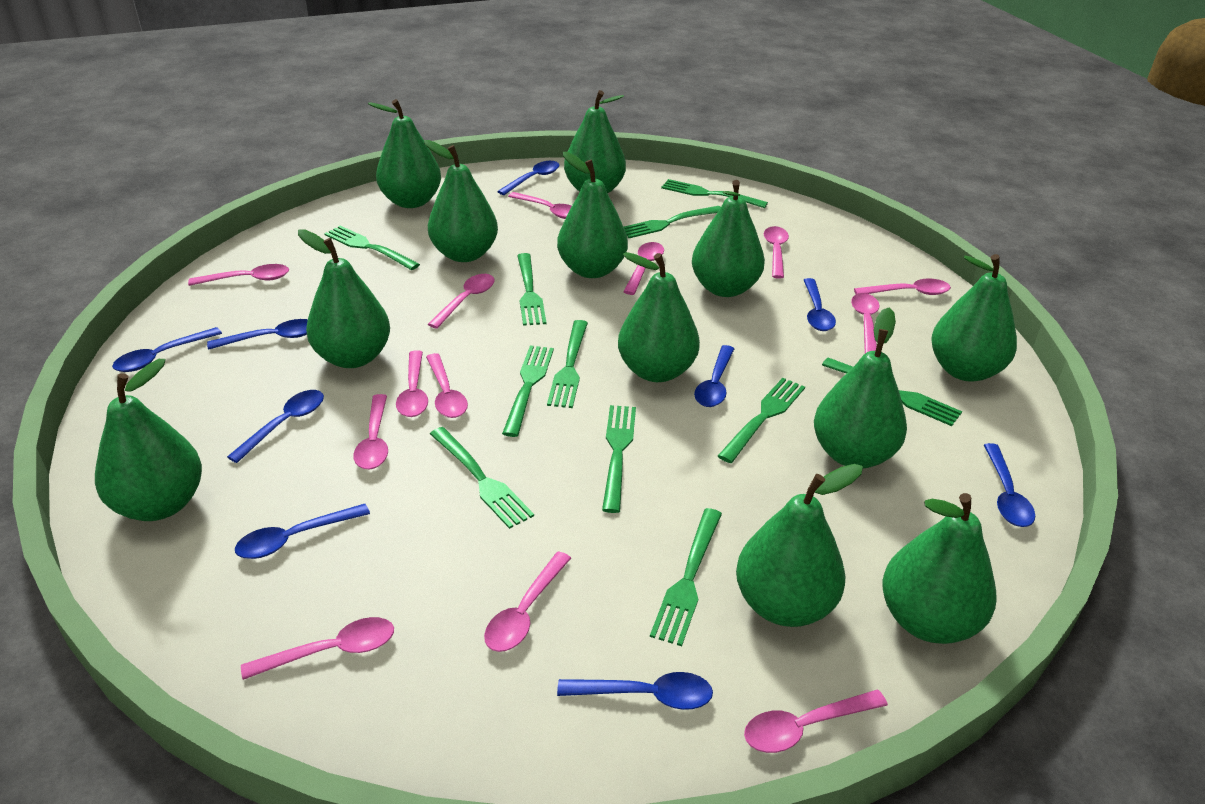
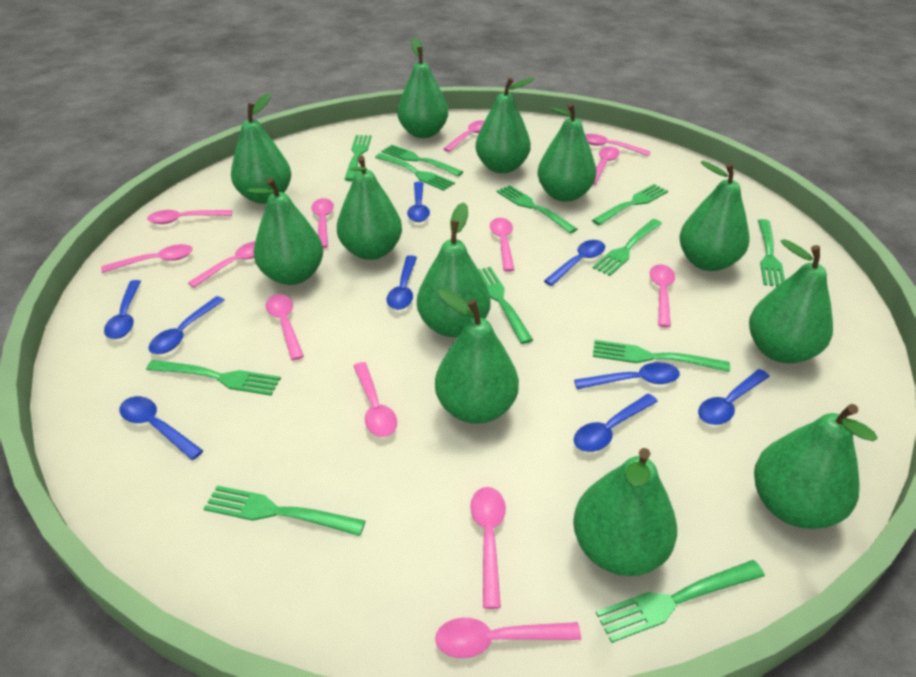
green fork: [324,226,420,270] [430,427,534,529] [502,345,554,437] [517,253,546,326] [547,320,588,408] [602,405,636,513] [624,206,721,238] [650,508,722,646] [661,179,768,208] [718,378,805,463] [822,358,962,426] = 11 -> [146,360,281,396] [204,486,365,536] [344,135,372,181] [375,153,455,191] [382,145,463,176] [478,267,533,344] [496,185,577,234] [592,184,668,226] [593,219,662,276] [593,340,730,372] [596,560,765,643] [758,219,785,287] = 12

